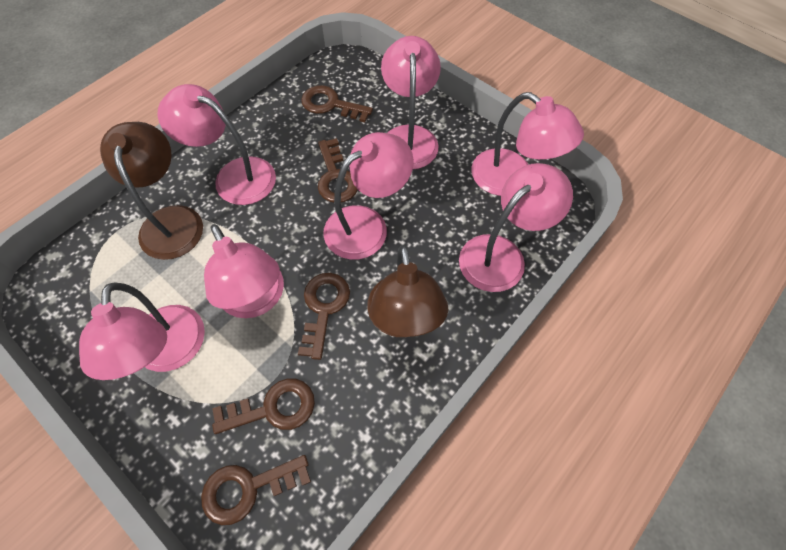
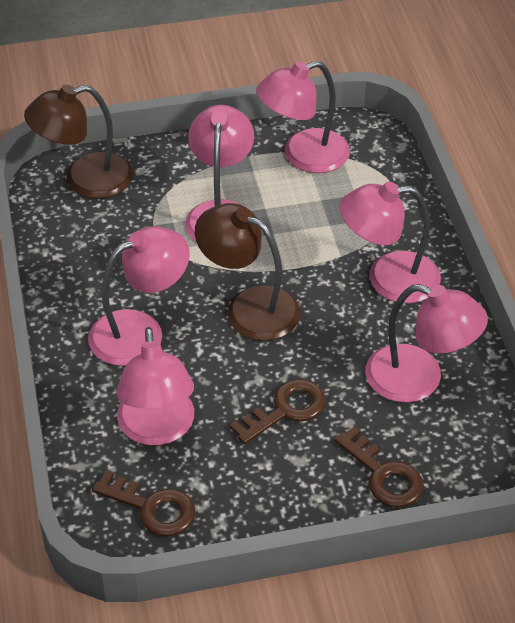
brown key: [201,455,311,525] [212,378,315,434] [298,273,350,360] [301,85,373,122] [318,138,358,202] = 5 -> [92,470,195,536] [230,379,326,444] [335,426,424,507] = 3
pink lamp: [79,282,205,380] [158,84,276,205] [204,224,284,318] [323,132,414,260] [381,36,441,169] [459,163,573,292] [471,92,584,196] = 7 -> [88,226,190,366] [117,327,194,445] [185,105,254,242] [256,61,350,173] [340,182,441,303] [365,284,488,403] = 6

